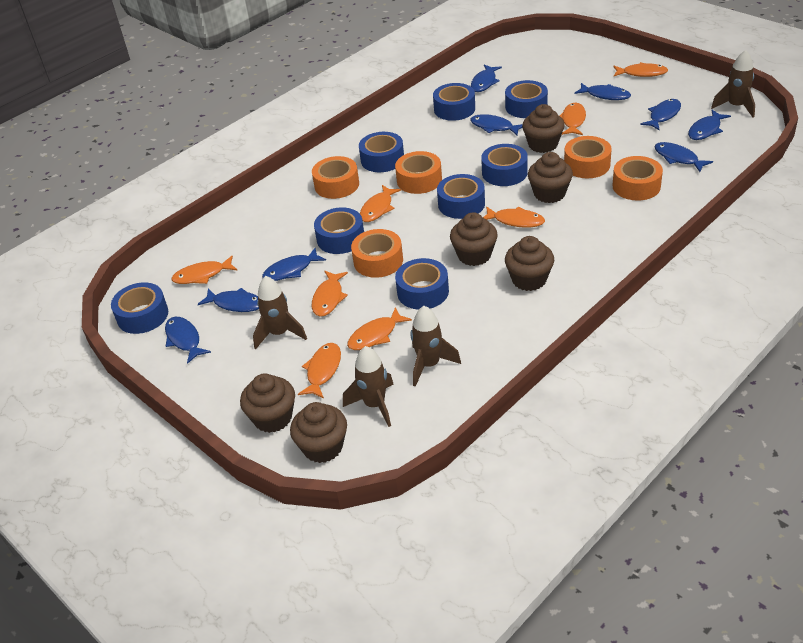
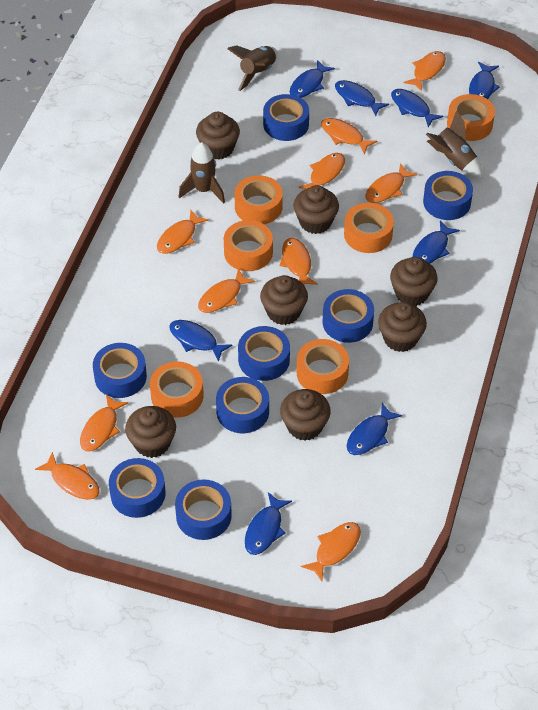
blue fish: [165,316,211,364] [198,288,259,312] [262,248,326,281] [470,114,523,136] [471,65,502,92] [574,83,631,100] [640,99,681,131] [654,142,713,172] [688,110,731,140] = 9 -> [169,320,233,362] [245,492,292,555] [290,60,335,98] [335,80,389,116] [347,403,402,455] [391,89,443,127] [413,220,460,263] [469,62,500,99] = 8
brown cupcake: [240,373,295,433] [290,402,347,463] [450,212,498,266] [505,236,554,291] [522,104,565,153] [528,152,573,203] = 6 -> [125,406,176,458] [196,112,240,159] [260,275,308,325] [280,389,331,441] [294,185,339,234] [378,302,427,352] [390,257,437,306] = 7
brown rocket: [253,276,307,349] [343,346,393,427] [411,306,461,387] [711,50,755,117] = 4 -> [179,142,225,204] [227,45,278,91] [426,110,483,178] = 3
orange fish: [171,256,237,284] [298,343,341,399] [312,271,348,317] [347,307,412,350] [360,185,401,222] [483,206,545,228] [560,103,586,135] [613,62,668,77] = 8 -> [35,452,100,500] [80,395,128,452] [157,210,209,254] [198,268,255,313] [279,238,318,285] [299,153,345,189] [301,522,361,582] [321,118,377,154] [366,163,417,203] [403,51,446,91] = 10
orange tape: [312,156,359,199] [351,229,403,278] [395,151,442,194] [564,136,612,178] [612,156,663,200] = 5 -> [150,362,204,418] [224,220,273,271] [234,175,283,224] [297,339,349,394] [344,203,394,253] [447,94,495,141] = 6

